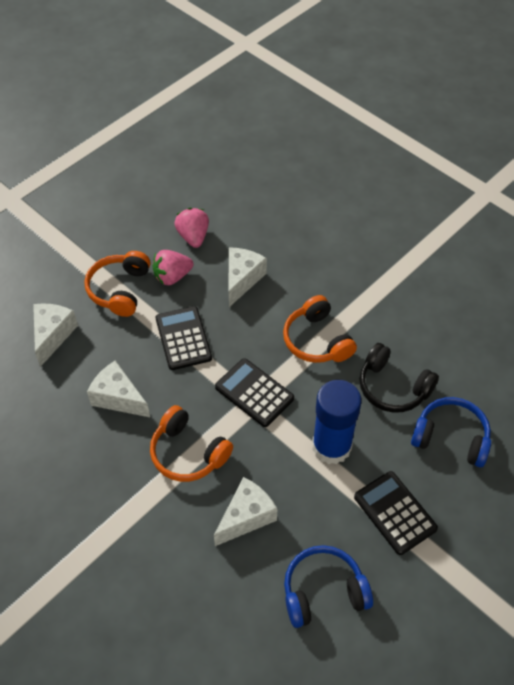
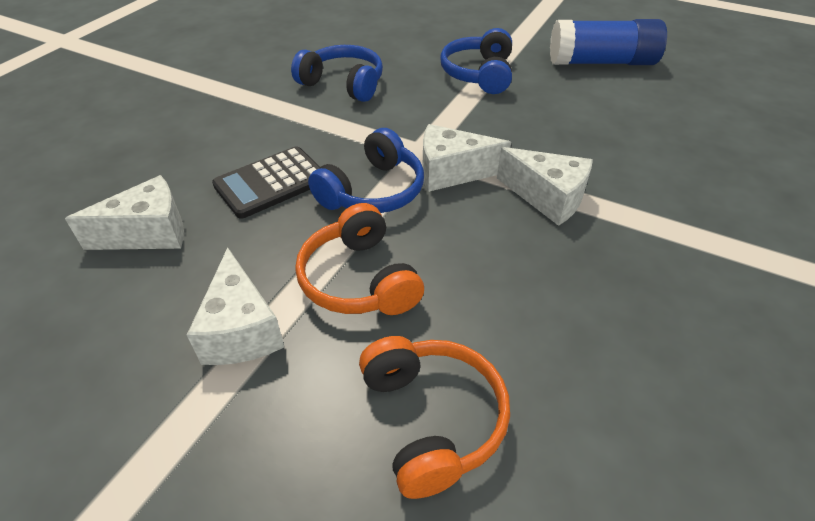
black calculator: [156,306,212,370] [215,358,294,427] [354,471,438,555] = 3 -> [212,146,320,219] = 1
black headphones: [359,343,439,413] = 1 -> none = 0
blue headphones: [284,545,373,628] [411,397,491,467] = 2 -> [291,45,383,102] [308,128,424,213] [440,28,512,94] = 3
orange headphones: [84,251,150,317] [150,405,233,482] [283,295,357,363] = 3 -> [295,203,424,315] [359,336,510,499] = 2
pink strawberry: [152,250,194,285] [174,208,209,248] = 2 -> none = 0

